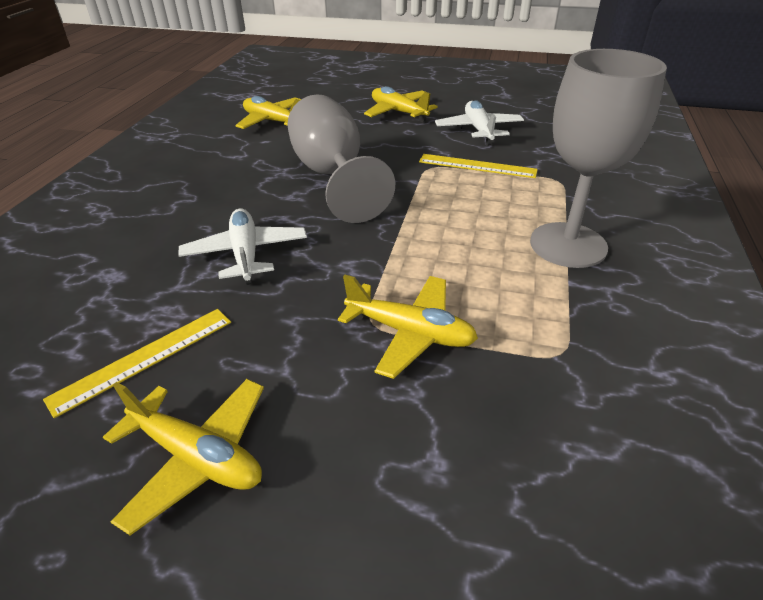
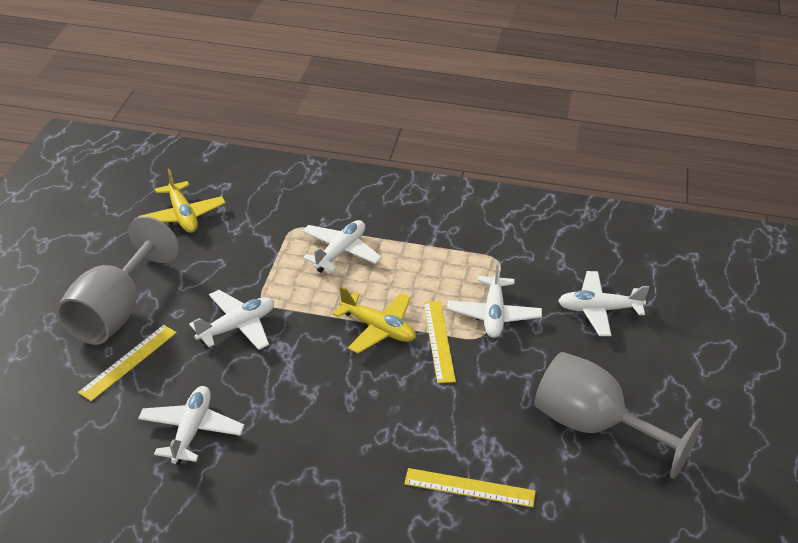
white plane: [178,209,307,285] [435,100,524,146] = 2 -> [138,386,244,464] [189,290,274,350] [302,220,382,272] [447,261,542,338] [558,271,649,336] = 5
yellow plane: [103,379,264,535] [236,96,301,129] [338,275,478,379] [364,86,438,122] = 4 -> [138,169,226,233] [333,286,416,353] = 2
yellow ruler: [43,309,231,418] [419,154,538,178] = 2 -> [78,325,177,401] [404,468,536,507] [423,301,456,383] = 3

